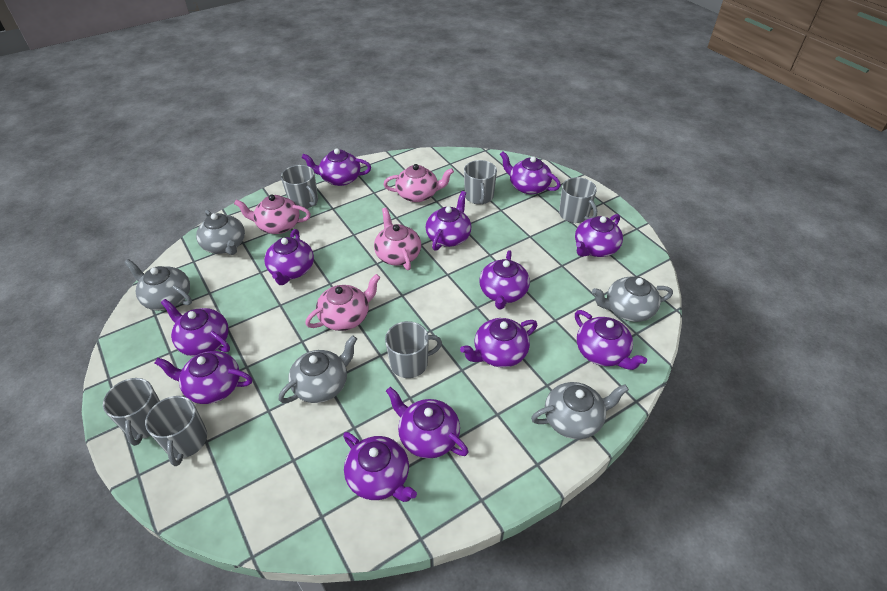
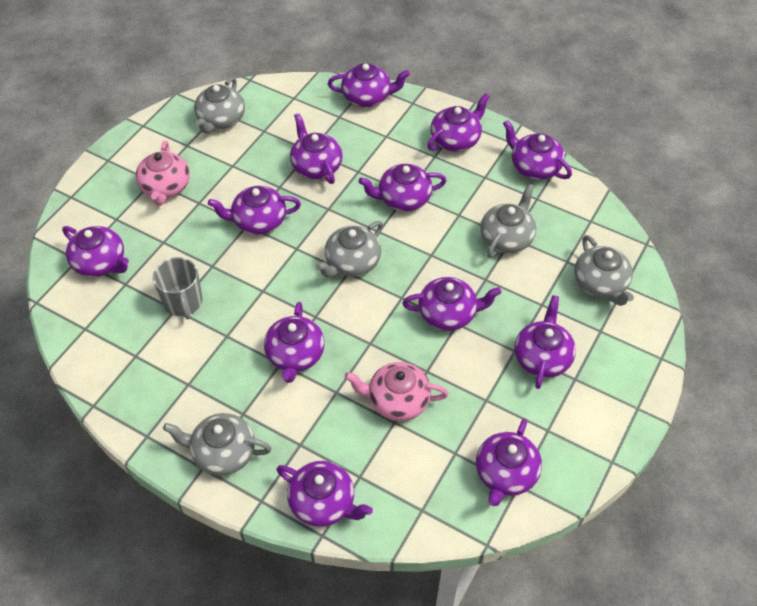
grey mug: [103,378,160,446] [145,396,207,466] [281,165,318,209] [385,321,442,378] [464,160,497,205] [559,177,597,223] = 6 -> [153,257,203,320] = 1
pink teapot: [234,195,311,234] [305,274,381,331] [374,207,421,270] [383,164,454,202] = 4 -> [136,141,190,206] [344,362,449,421] = 2

